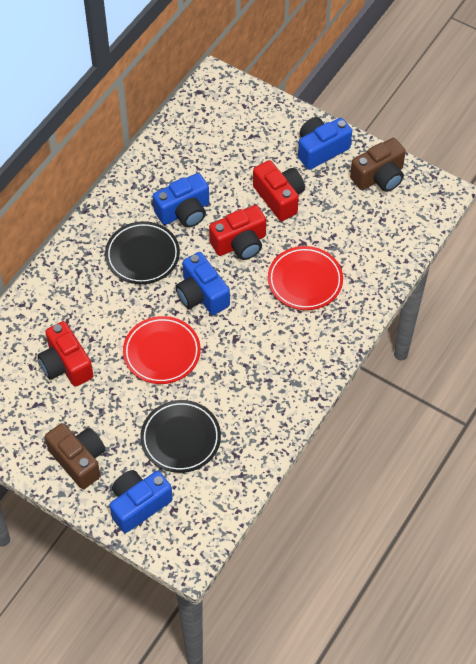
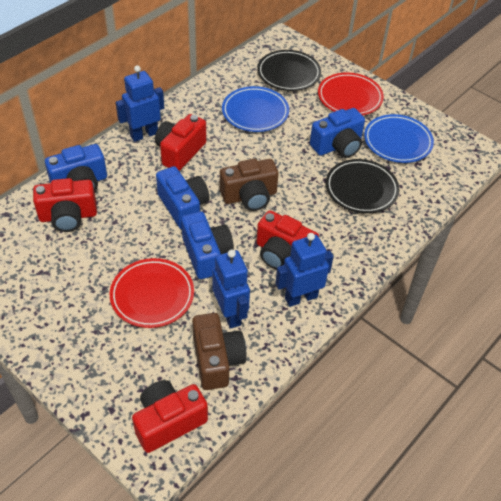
blue plate: none = 0 -> [222,86,289,132] [364,114,434,163] = 2
blue robot: none = 0 -> [116,65,164,142] [212,249,250,329] [275,233,334,307] = 3
red camera: [37,321,94,387] [209,205,266,260] [253,160,305,221] = 3 -> [33,178,97,232] [132,380,208,453] [155,114,206,171] [256,211,319,270] = 4

